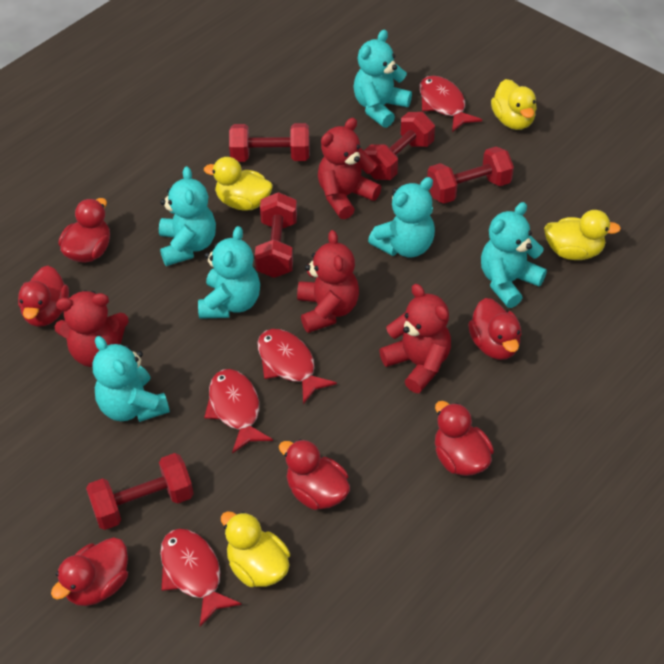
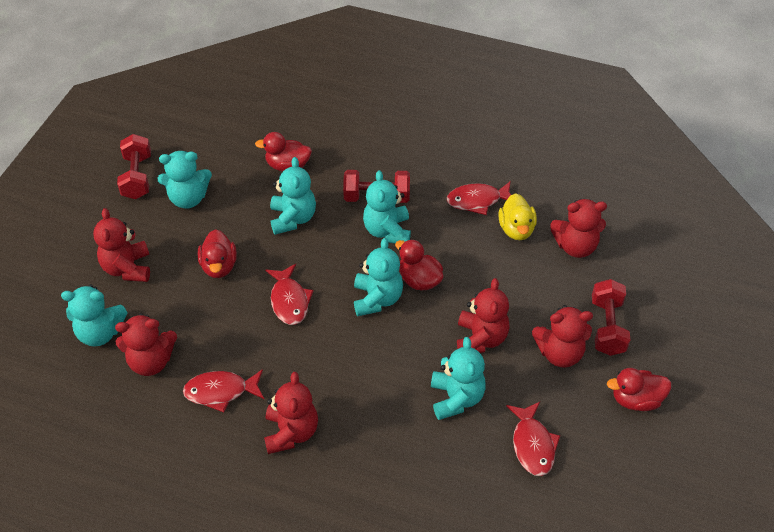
red duck: [18,266,69,327] [51,537,128,606] [58,198,110,263] [279,439,350,510] [435,401,494,476] [468,298,522,360] = 6 -> [198,229,237,278] [255,132,312,172] [395,239,444,290] [607,368,671,411] = 4
red dumbbell: [86,453,194,530] [229,123,310,162] [255,192,297,278] [364,112,435,180] [427,146,514,204] = 5 -> [117,134,151,199] [343,170,410,203] [592,279,630,356] = 3
red teddy bear: [55,290,129,367] [297,230,359,333] [318,118,381,219] [379,284,451,393] = 4 -> [93,208,150,282] [115,313,177,376] [264,372,318,454] [457,278,510,353] [532,305,593,368] [550,199,607,258] = 6
yellow duck: [204,157,273,211] [221,511,290,587] [491,79,537,130] [544,210,621,260] = 4 -> [498,193,537,240] = 1

